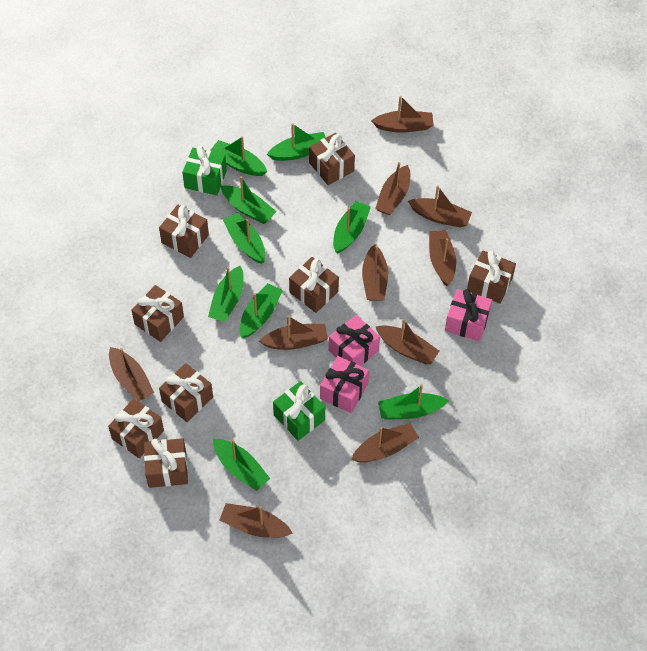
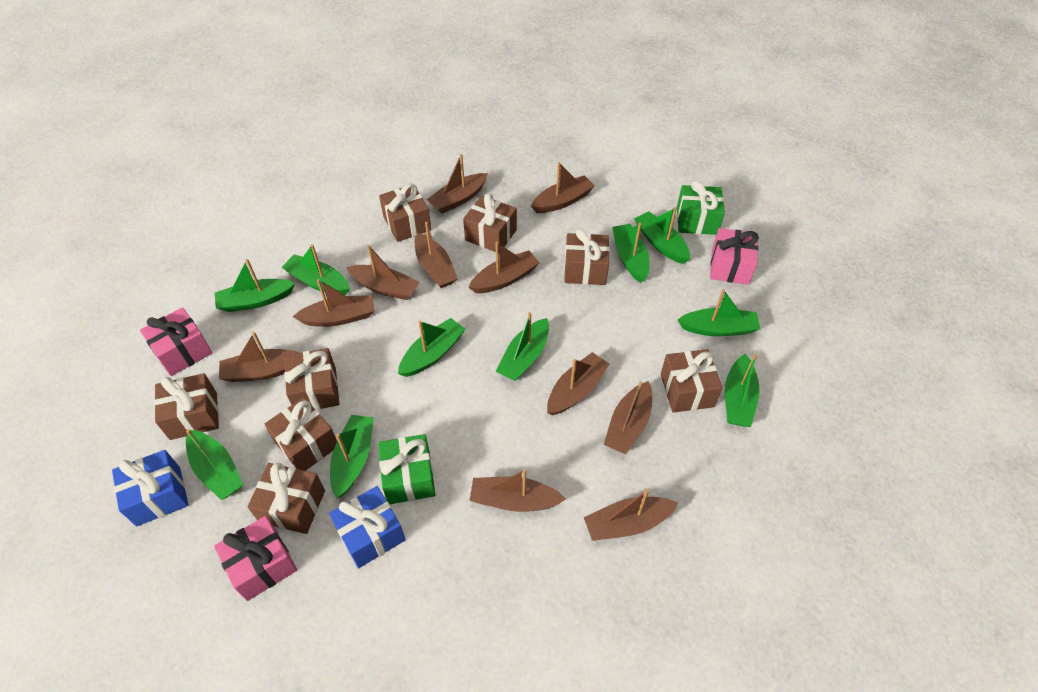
blue gift: none = 0 -> [112,450,189,526] [329,486,405,568] = 2
brown boat: [109,347,154,402] [219,503,293,538] [259,316,328,350] [351,423,419,462] [362,244,388,300] [371,96,434,133] [375,162,410,216] [375,319,439,364] [408,186,472,228] [429,230,456,286] = 10 -> [219,332,300,382] [293,279,375,327] [346,245,419,300] [415,222,458,288] [426,154,488,213] [468,242,540,293] [470,469,566,512] [531,162,595,213] [547,352,610,415] [584,489,678,541] [604,381,652,454] = 11
green boat: [208,266,244,322] [210,136,267,176] [213,439,270,491] [221,176,277,224] [223,213,265,264] [239,283,283,338] [267,123,326,161] [333,201,371,253] [378,384,449,420] = 9 -> [186,429,243,500] [215,259,295,312] [282,244,350,295] [330,415,374,498] [398,318,466,377] [495,312,549,381] [612,223,649,283] [634,207,690,264] [678,289,760,336] [725,354,760,427] = 10

